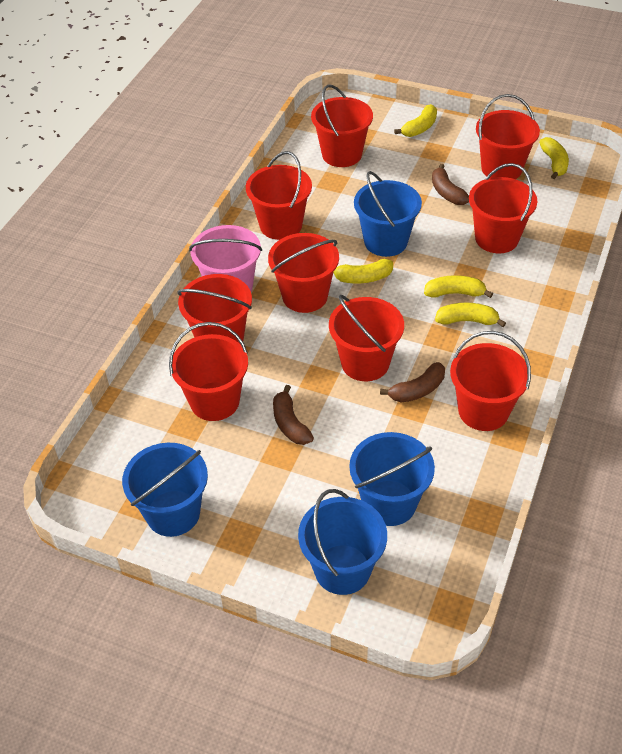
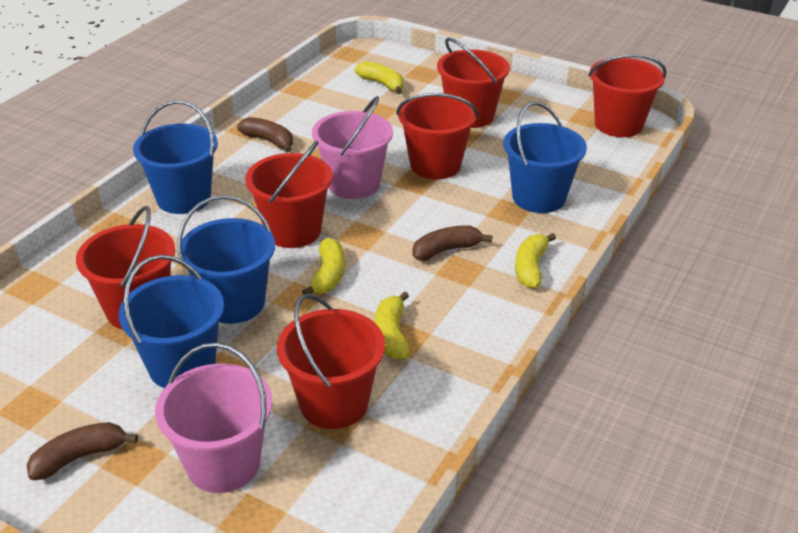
pink bucket: [189,225,262,292] = 1 -> [155,343,272,493] [312,96,393,199] = 2
red bucket: [169,322,248,421] [177,274,252,345] [246,151,312,240] [268,233,339,313] [311,84,373,167] [329,295,404,381] [450,331,531,431] [469,163,537,253] [476,94,540,179] = 9 -> [76,206,175,330] [245,141,333,248] [277,294,385,429] [396,93,478,180] [437,37,510,128] [588,54,667,137] = 6
yellow banana: [333,259,393,284] [394,104,437,137] [424,275,493,298] [435,303,506,327] [539,137,569,179] = 5 -> [302,238,345,295] [355,61,404,94] [375,291,410,359] [515,233,556,289] = 4

